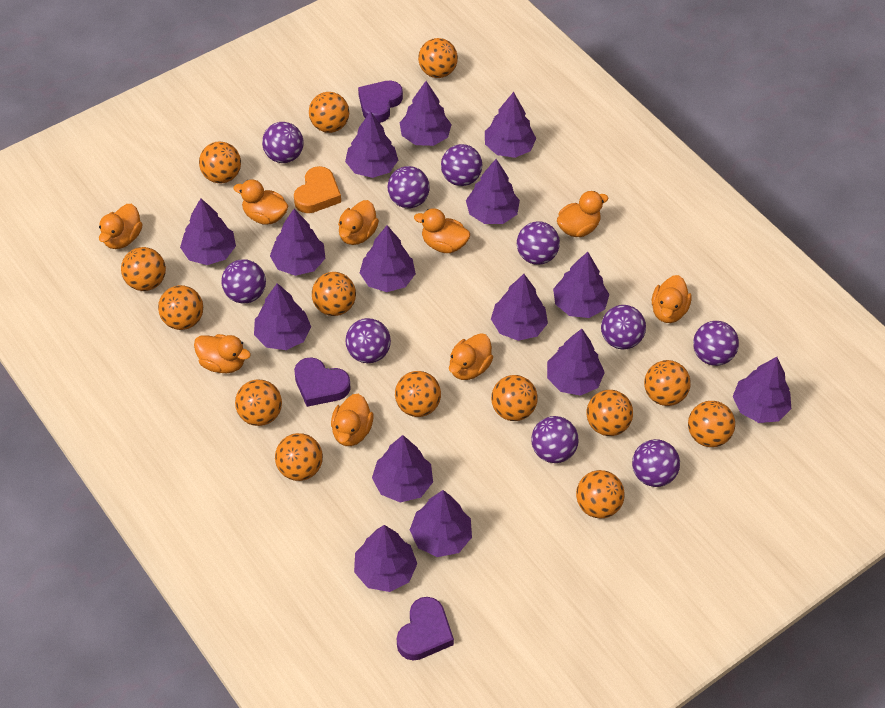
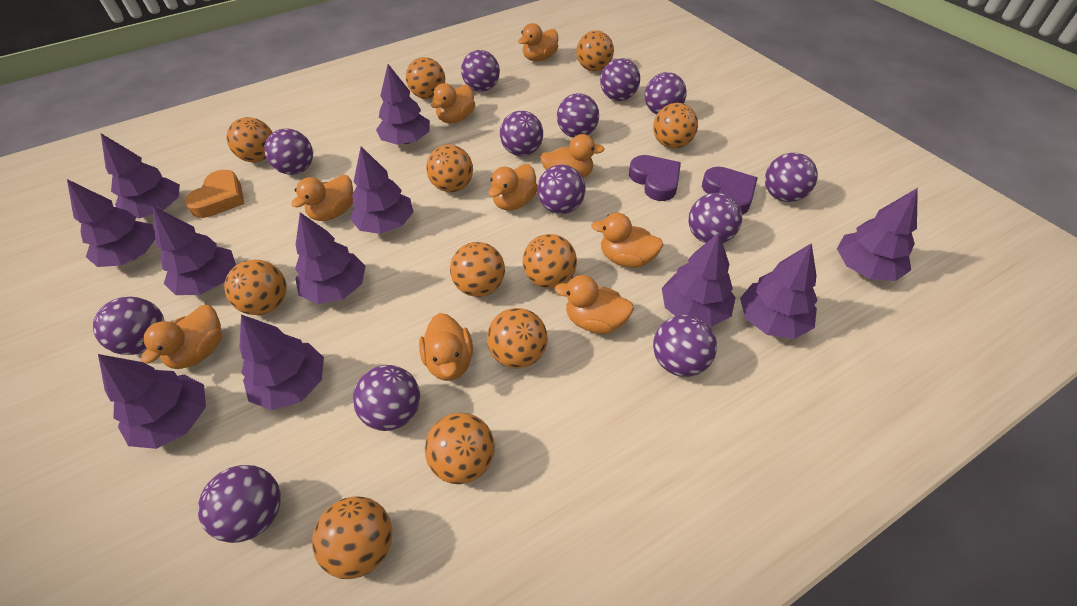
orange ball: [121,247,166,291] [158,285,203,330] [199,141,241,184] [235,379,282,426] [275,433,323,481] [309,92,349,133] [312,272,356,316] [395,371,441,417] [418,38,458,78] [491,375,538,421] [576,470,625,519] [587,390,633,436] [644,360,691,406] [688,401,735,447] = 14 -> [224,260,287,315] [226,117,273,163] [312,496,393,579] [406,57,445,99] [425,413,495,484] [426,145,473,192] [450,242,505,297] [487,308,548,369] [523,234,577,288] [576,31,614,71] [653,103,698,148] = 11
purple ball: [221,259,266,304] [262,122,304,163] [345,318,391,363] [388,166,430,208] [441,144,482,186] [517,221,560,265] [531,416,579,463] [601,305,646,350] [632,439,680,487] [693,321,739,366] = 10 -> [93,297,165,355] [198,465,281,543] [264,128,313,175] [353,365,420,431] [461,50,500,92] [500,111,543,156] [537,165,586,214] [557,93,599,138] [600,58,640,101] [645,72,687,115] [653,315,717,377] [688,193,742,243] [765,153,818,202] = 13
purple heart: [294,357,351,407] [358,81,403,123] [397,597,454,661] = 3 -> [629,155,681,201] [702,167,758,215] = 2
purple tree: [180,198,236,265] [254,283,311,350] [270,209,325,276] [345,111,398,178] [354,525,417,592] [360,225,416,292] [372,435,433,502] [400,81,452,146] [410,490,472,557] [466,159,520,224] [485,92,536,158] [491,274,548,341] [547,329,605,396] [553,252,610,318] [733,357,791,423] = 15 -> [67,179,155,267] [98,354,206,449] [101,133,180,218] [153,206,236,295] [239,315,324,410] [295,212,366,304] [350,146,413,234] [376,64,430,145] [662,233,736,327] [740,243,818,339] [837,188,918,281] = 11

